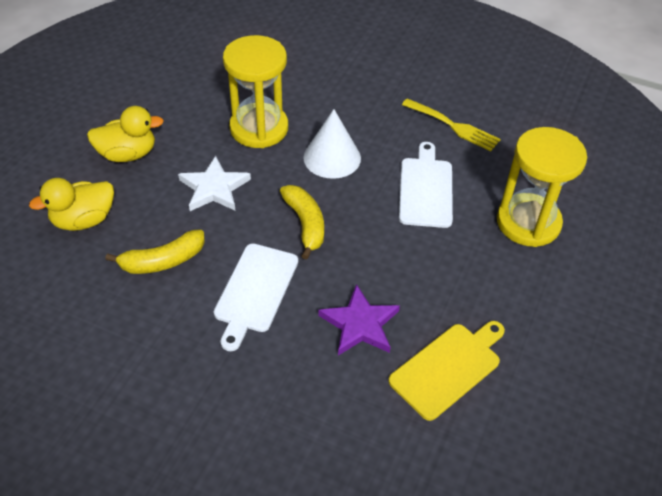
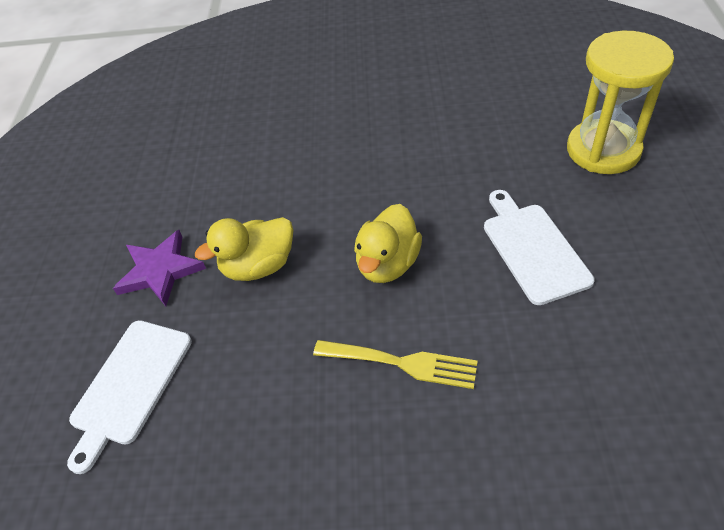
white cone: [303,109,361,179] = 1 -> none = 0
white star: [178,156,251,211] = 1 -> none = 0
yellow banana: [105,229,205,274] [280,185,324,260] = 2 -> none = 0
yellow cutting board: [389,321,505,421] = 1 -> none = 0
yellow hourglass: [223,35,288,148] [497,127,587,247] = 2 -> [567,31,674,174] = 1

